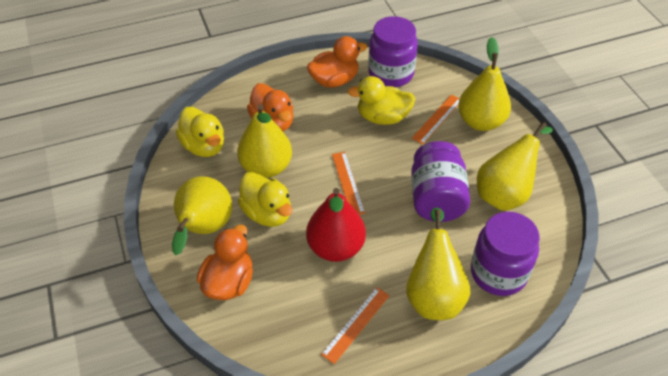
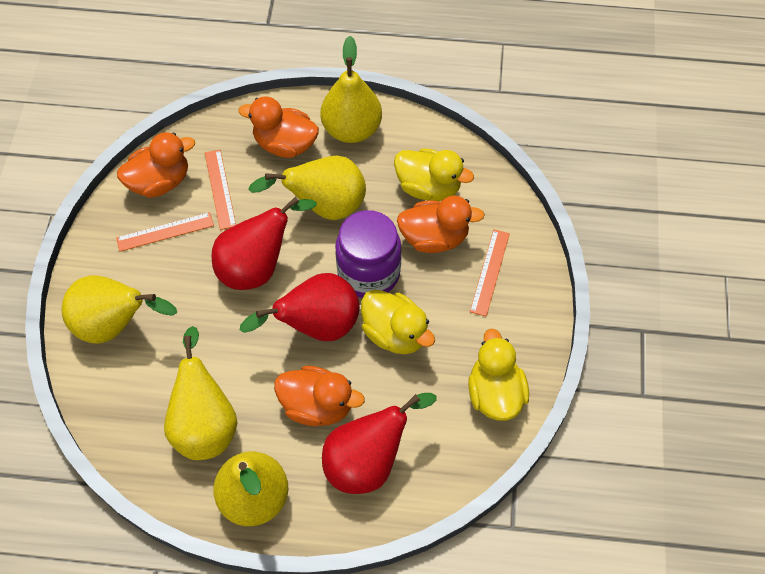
orange duck: [197,225,253,300] [247,83,294,131] [307,36,367,88] = 3 -> [117,132,195,198] [238,96,319,158] [274,366,365,426] [397,195,485,253] = 4
purple jar: [368,16,418,87] [411,141,470,222] [471,212,540,296] = 3 -> [335,210,402,298] = 1
red pear: [306,188,366,262] = 1 -> [211,196,317,290] [240,273,360,341] [322,393,437,494] = 3

